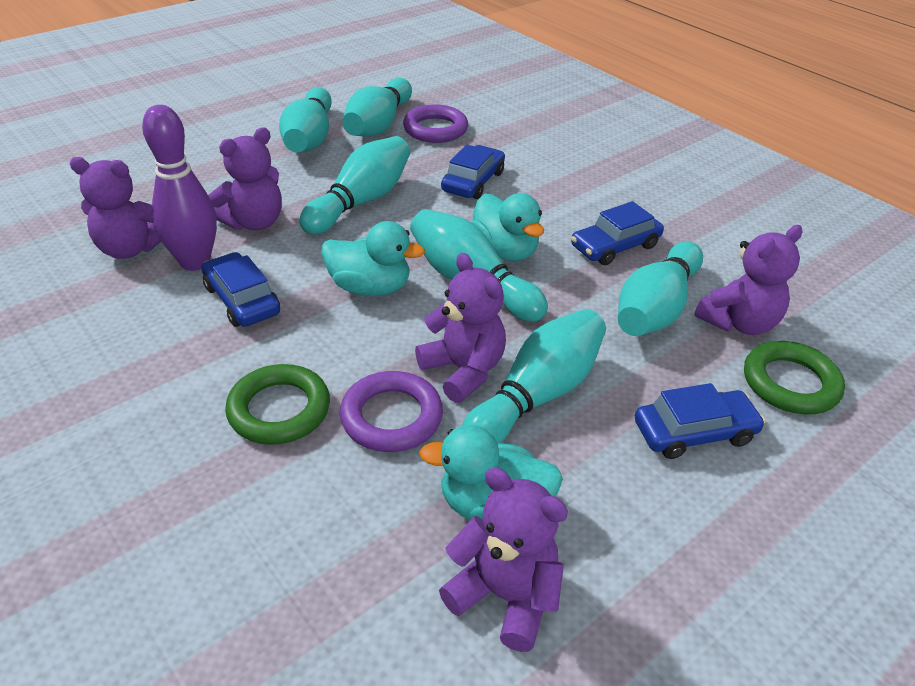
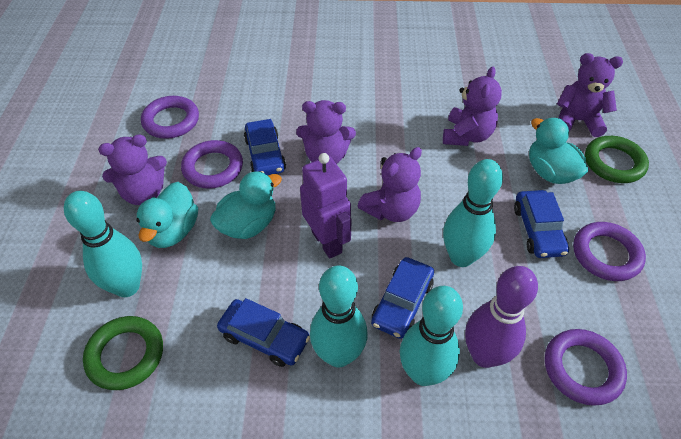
purple ring: [340,371,443,452] [403,104,468,143] = 2 -> [141,96,199,139] [181,140,243,189] [545,329,627,406] [573,222,646,281] = 4
purple robot: none = 0 -> [300,153,352,258] = 1
turquoise bowling pin: [279,87,332,152] [299,136,410,235] [342,78,412,137] [410,209,548,322] [462,309,606,444] [618,241,703,336] = 6 -> [64,191,142,297] [310,265,368,368] [400,286,463,386] [443,159,503,267] = 4

